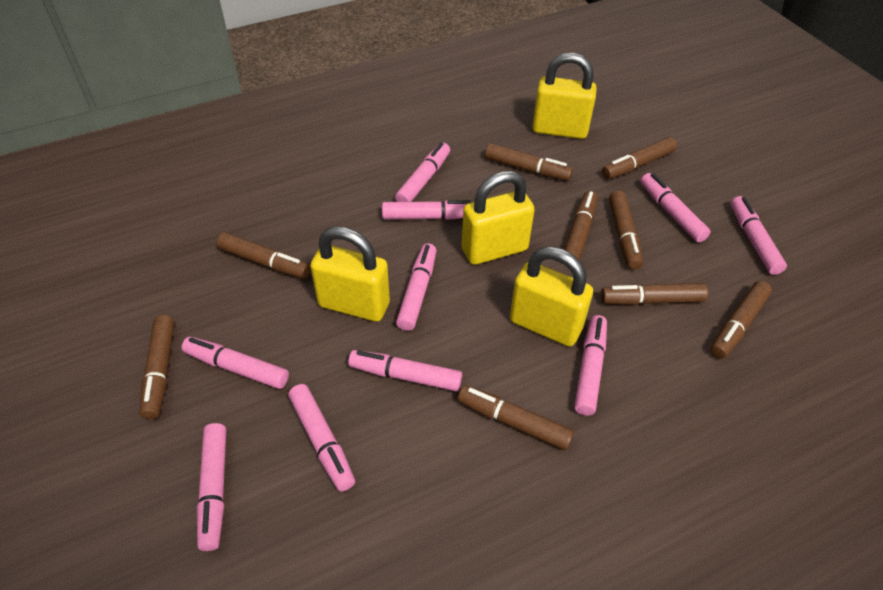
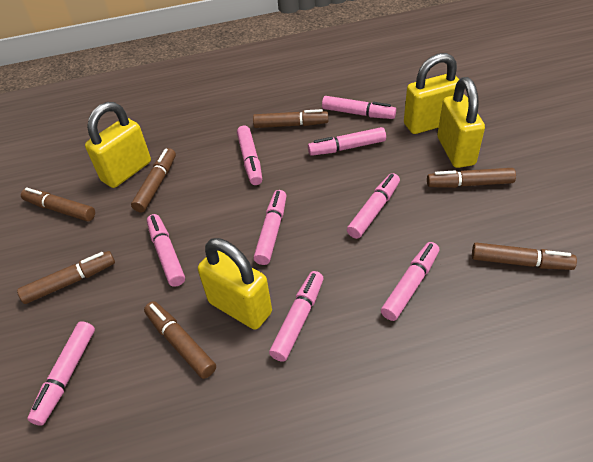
brown marker: [140,315,175,419] [217,232,310,279] [458,386,574,450] [485,143,573,181] [564,191,598,261] [601,283,708,305] [602,137,677,179] [609,191,643,270] [710,281,772,359] = 9 -> [17,251,115,304] [21,187,95,221] [131,148,176,212] [144,301,216,379] [253,109,328,128] [427,168,516,188] [472,243,577,270] = 7
pink marker: [182,337,289,389] [197,423,226,551] [288,384,355,492] [348,350,462,391] [382,200,472,220] [395,142,450,202] [396,243,436,331] [574,315,607,416] [640,173,711,243] [730,196,787,275] = 10 -> [27,321,95,426] [147,214,185,287] [237,126,262,185] [254,190,286,265] [269,271,324,362] [308,127,386,156] [322,96,396,119] [347,173,400,239] [381,242,439,321] = 9

